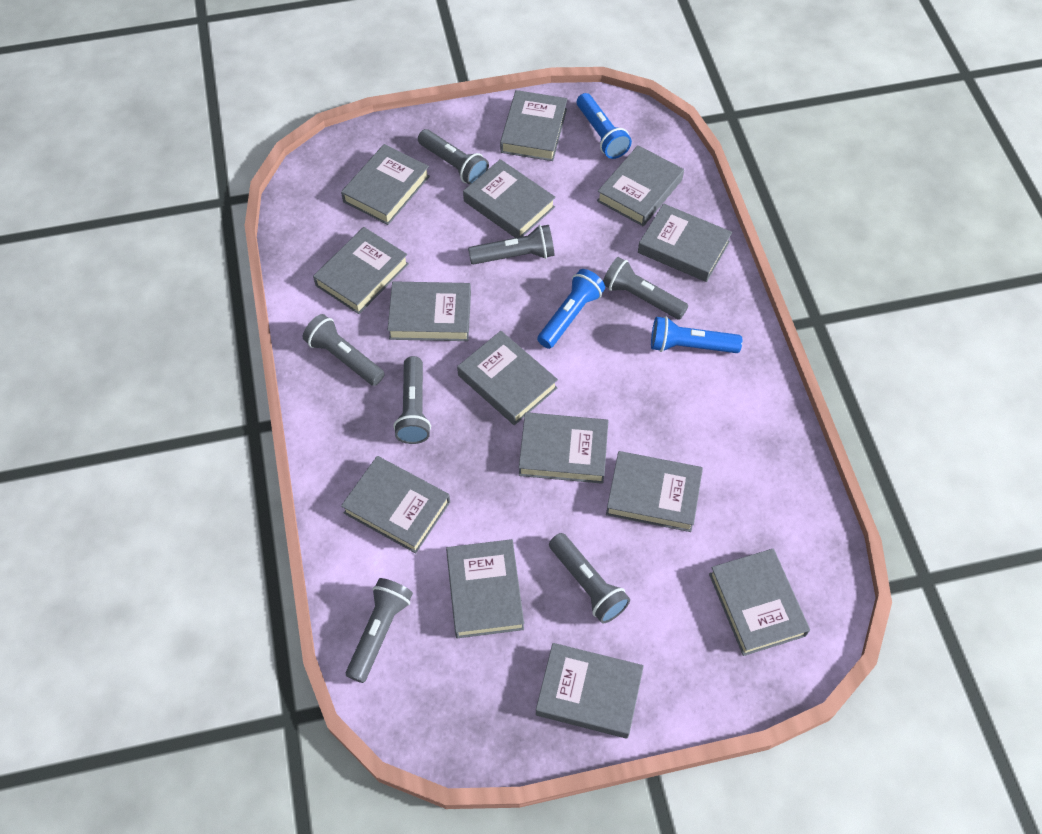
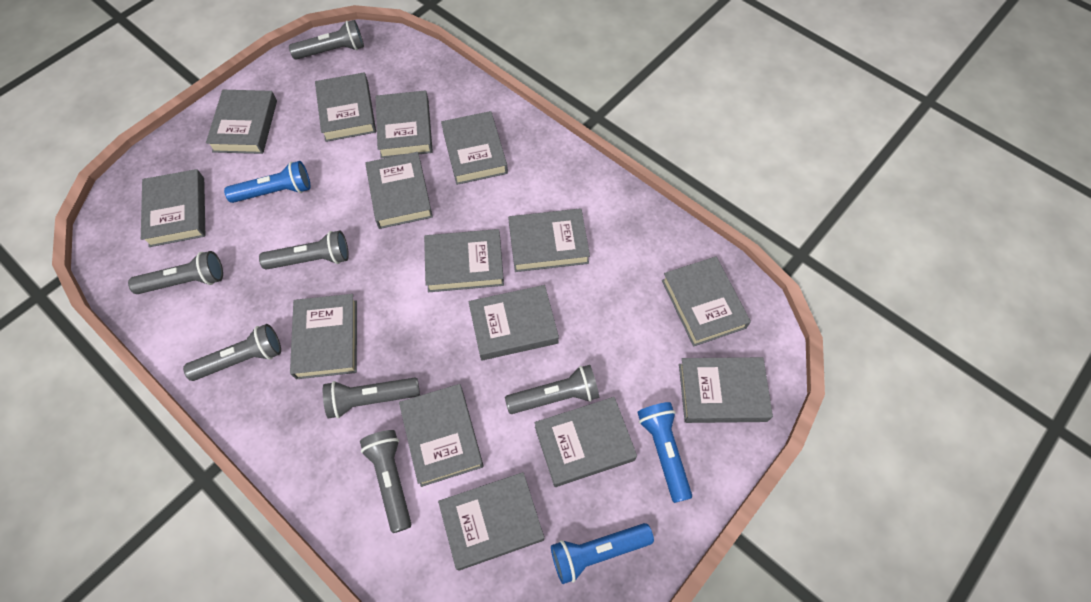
grey book: [313,227,409,314] [341,144,430,225] [341,456,450,553] [388,281,471,341] [446,539,524,638] [457,331,558,425] [463,159,556,238] [500,90,567,161] [519,412,609,484] [536,643,644,739] [597,145,684,226] [606,451,703,532] [638,203,732,282] [709,549,810,656] = 14 -> [141,169,205,247] [206,90,277,154] [290,294,357,379] [315,73,376,142] [365,152,433,229] [376,90,433,159] [399,384,484,487] [424,229,504,292] [438,472,544,571] [441,111,508,185] [468,285,559,361] [508,209,590,272] [535,397,637,487] [662,256,751,347] [679,357,773,423] = 15

